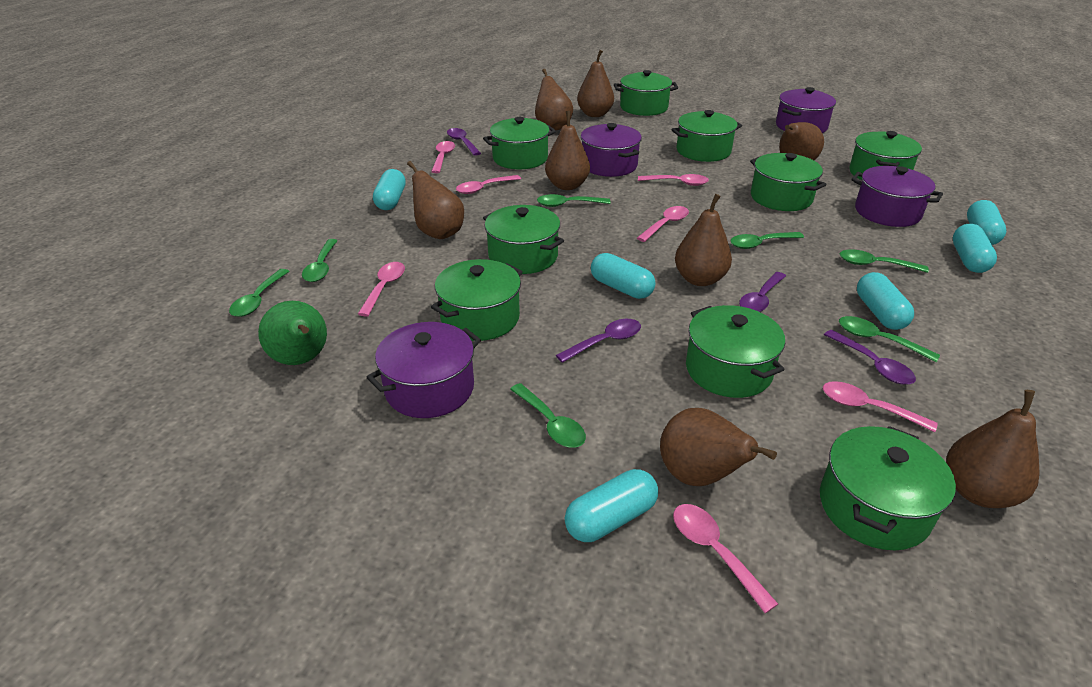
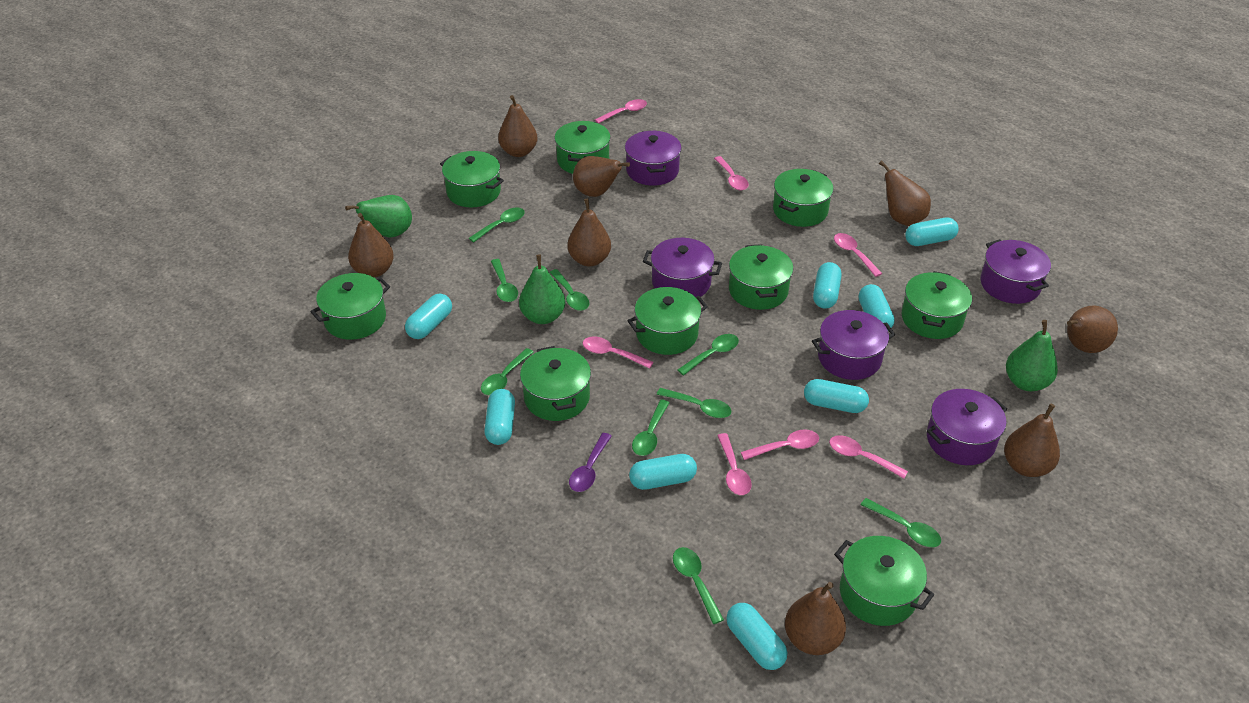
green pear: [258,301,327,365] = 1 -> [345,195,412,238] [519,254,565,324] [1006,320,1058,391] = 3
green spoon: [229,269,289,317] [302,239,338,282] [510,383,586,448] [537,194,611,207] [730,232,804,249] [839,316,940,362] [840,249,929,273] = 7 -> [469,207,525,243] [481,348,534,395] [491,259,518,302] [549,269,590,311] [632,400,670,456] [657,388,731,418] [673,547,724,624] [677,334,739,376] [861,498,941,547] = 9
purple pot: [367,322,481,418] [581,123,642,177] [776,87,836,133] [851,166,943,227] = 4 -> [625,131,681,186] [643,238,722,297] [812,310,895,380] [927,389,1007,465] [980,239,1051,304] = 5
purple spoon: [447,128,481,156] [556,319,641,363] [739,272,786,312] [824,330,916,385] = 4 -> [569,433,612,492] = 1
turquoise capsule: [373,169,406,210] [565,469,658,542] [591,253,656,299] [857,272,914,330] [953,224,997,273] [967,200,1006,245] = 6 -> [405,294,452,339] [484,389,515,445] [629,454,697,490] [726,603,787,670] [804,379,869,413] [813,262,841,309] [859,284,895,330] [905,217,959,246] = 8

